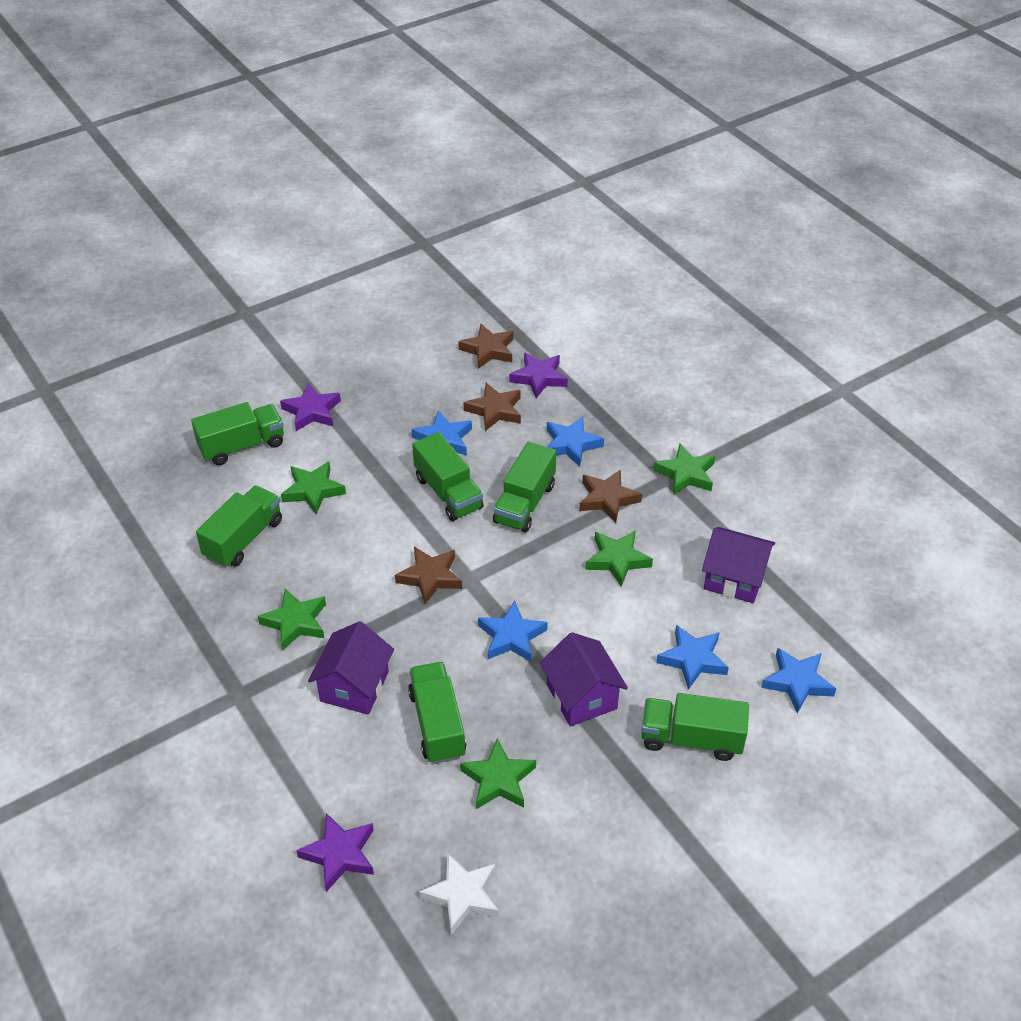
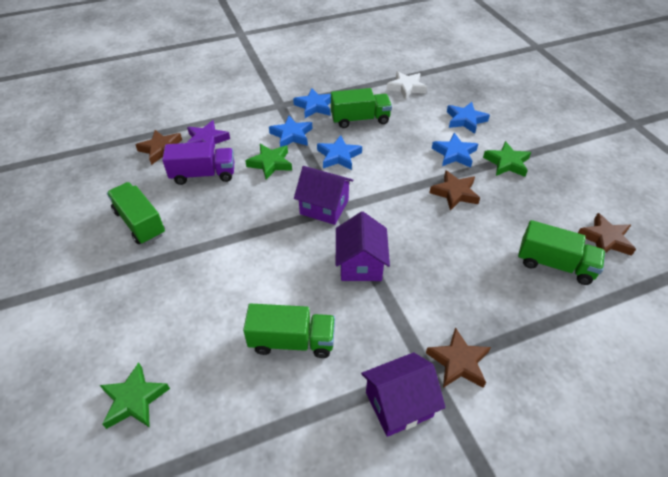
green star: [258,589,326,651] [281,462,346,514] [460,739,536,809] [586,530,653,587] [653,444,715,495] = 5 -> [100,362,170,429] [245,144,292,180] [483,141,531,177] = 3
green truck: [191,402,284,465] [196,485,282,568] [408,662,466,764] [412,432,483,521] [493,442,556,533] [641,693,749,761] = 6 -> [107,182,165,244] [243,303,335,358] [331,88,392,128] [518,220,605,285] = 4
purple star: [280,383,341,431] [296,813,374,892] [509,352,568,398] = 3 -> [187,120,230,150] = 1
purple truck: none = 0 -> [162,142,234,185] = 1

